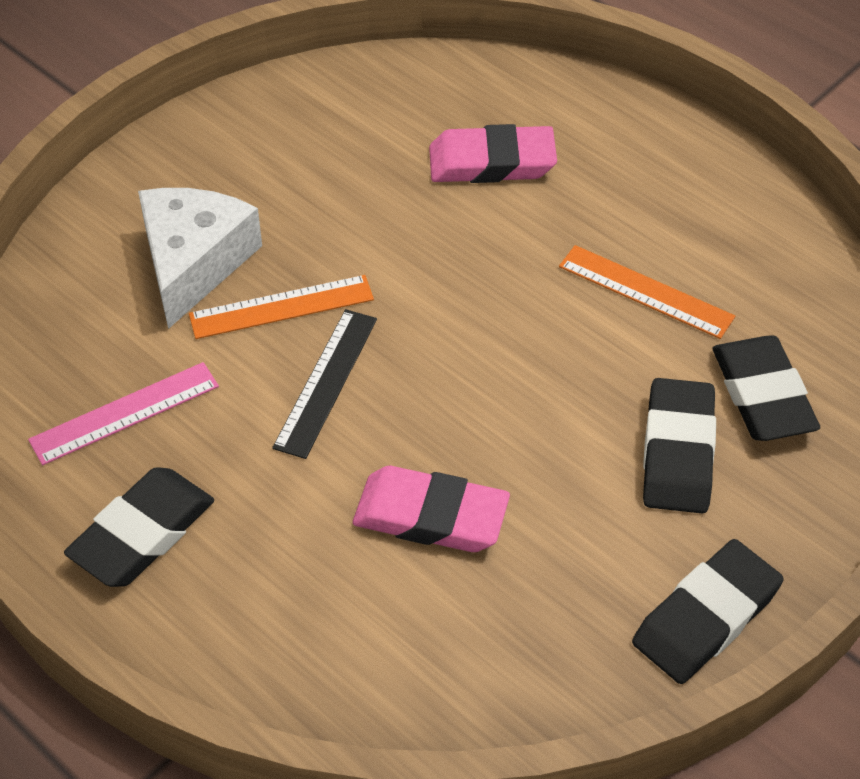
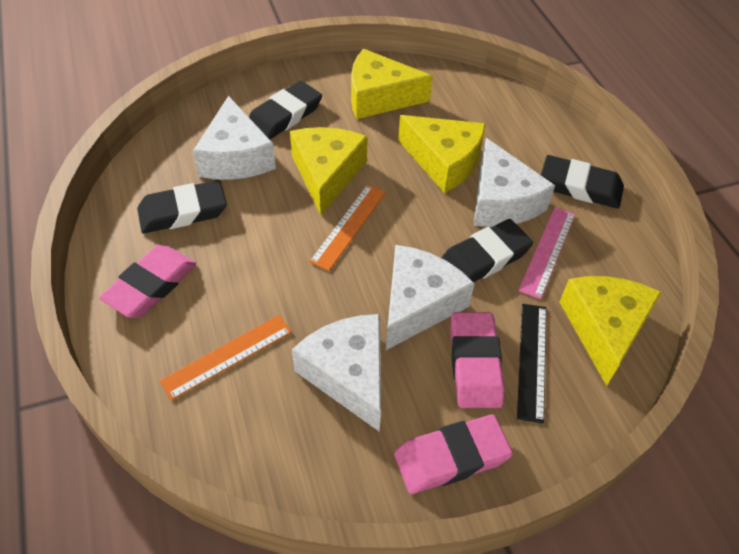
pink eraser: [353,466,510,552] [429,124,557,183] = 2 -> [99,245,196,318] [394,414,513,494] [450,312,505,408] = 3
white cheese: [138,188,262,329] = 1 -> [193,96,276,180] [292,314,381,431] [386,245,475,350] [474,138,555,227] = 4
yellow cheese: none = 0 -> [290,127,368,215] [351,49,433,119] [398,115,486,193] [559,276,662,386] = 4

